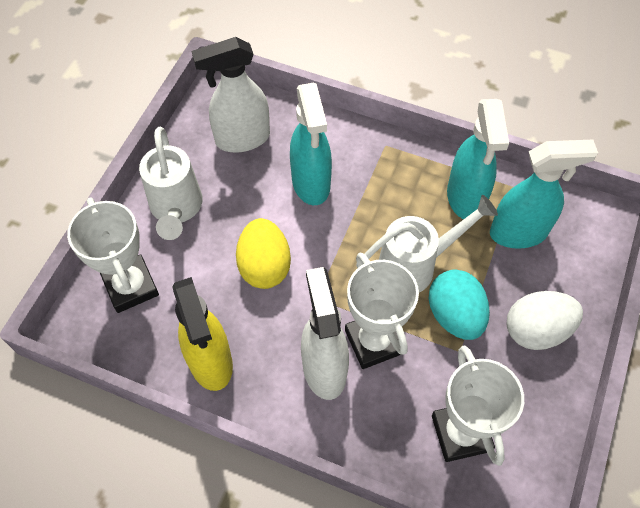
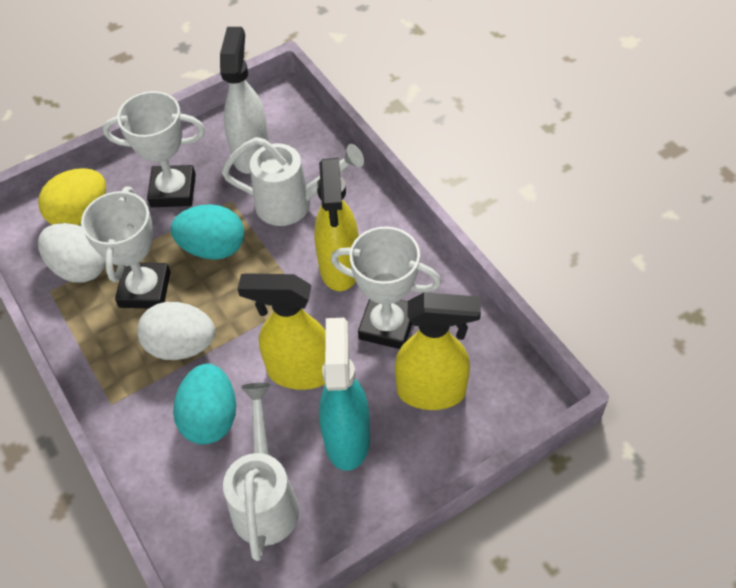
turquoise egg: [429,270,490,340] = 1 -> [171,204,244,260] [173,364,236,445] = 2
turquoise spray bottle: [290,83,332,205] [447,99,509,219] [490,140,598,249] = 3 -> [319,318,370,471] = 1
white egg: [507,291,583,350] = 1 -> [38,223,106,283] [137,302,215,360] = 2
white spray bottle: [191,37,270,153] [301,267,349,400] = 2 -> [220,27,269,174] = 1
yellow spray bottle: [172,277,233,391] = 1 -> [238,273,326,390] [314,158,359,291] [395,292,481,410] = 3

